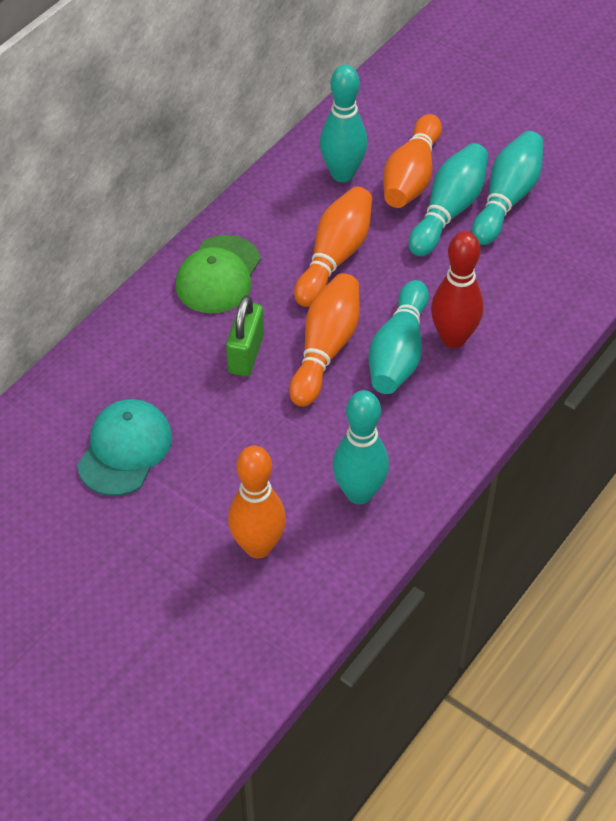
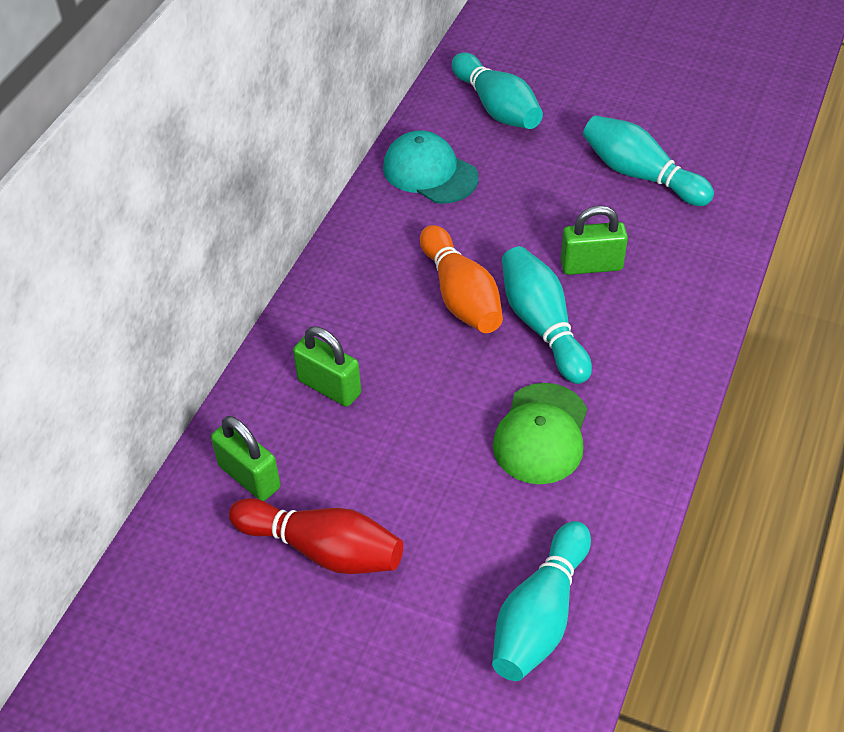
green padlock: [226,295,264,376] = 1 -> [211,416,281,501] [293,327,361,407] [561,206,628,275] = 3
orange bowling pin: [228,446,286,558] [289,273,360,407] [294,187,372,307] [383,114,442,208] = 4 -> [420,225,503,333] = 1
turquoise bowling pin: [320,65,367,182] [333,390,389,505] [368,280,429,394] [409,143,488,256] [472,131,543,245] = 5 -> [452,52,543,129] [492,521,591,681] [502,246,592,384] [583,115,714,206] = 4

